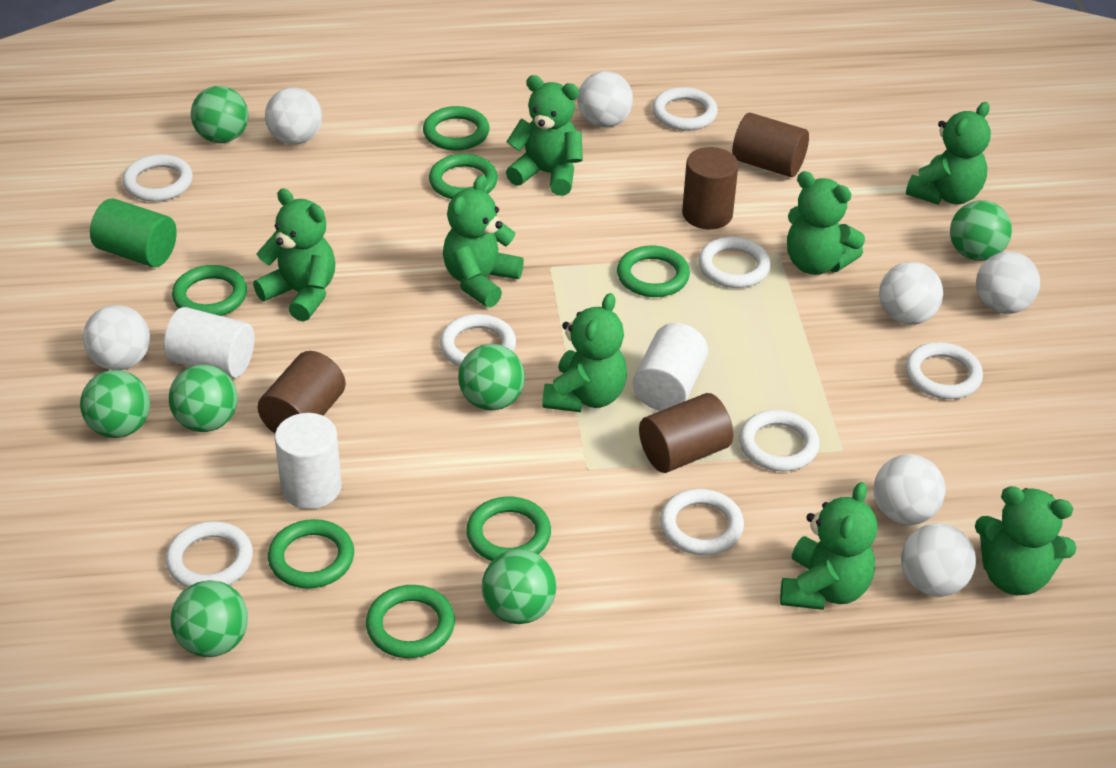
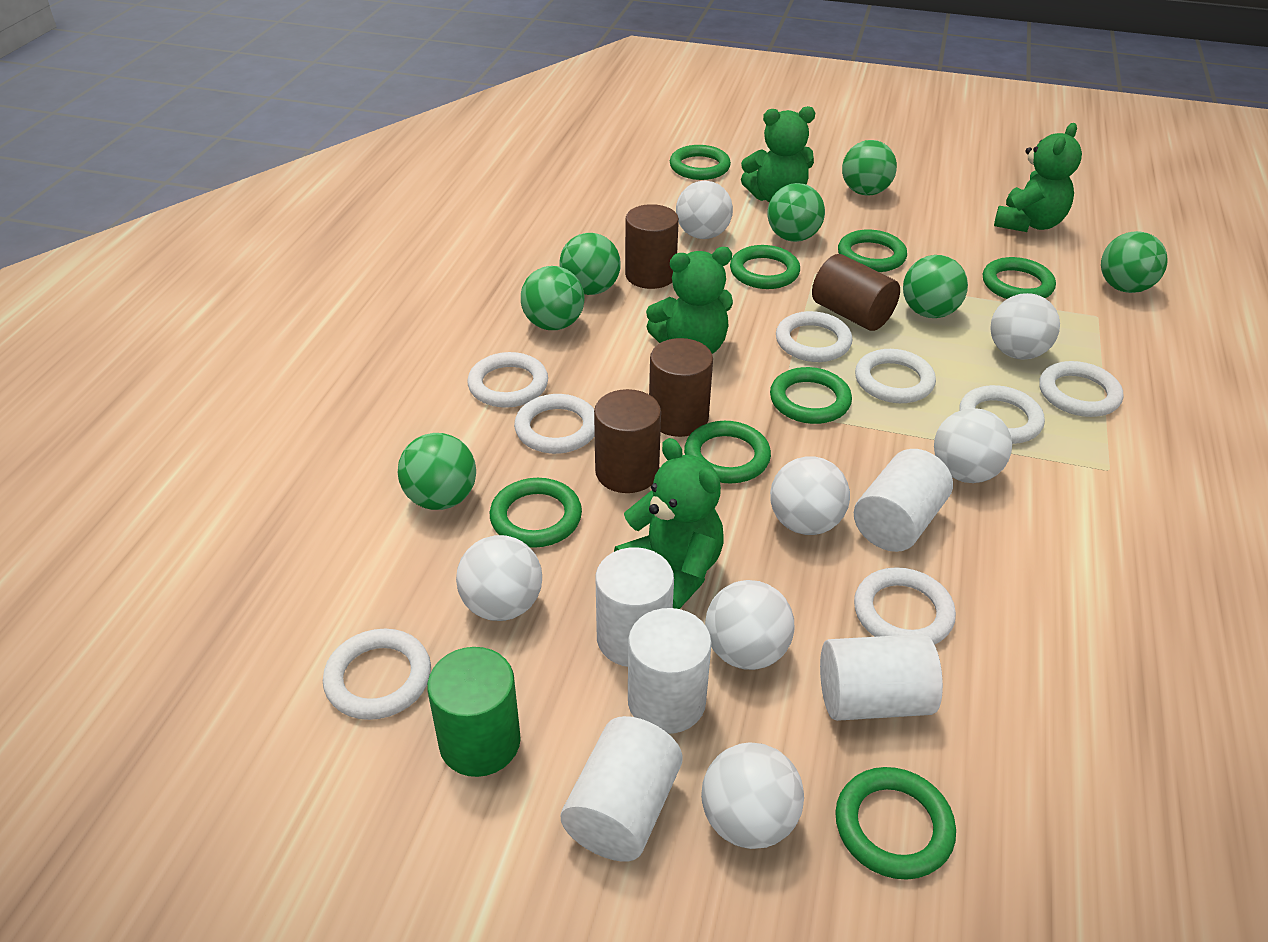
green ring: [172,265,247,316] [268,519,354,588] [366,585,455,658] [423,106,490,151] [429,154,498,199] [466,497,551,561] [617,246,690,297] = 7 -> [490,478,582,548] [670,145,731,180] [684,421,771,484] [730,245,800,289] [770,367,852,424] [835,767,956,880] [838,230,907,272] [983,257,1056,299] = 8
green teddy bear: [253,189,336,322] [443,175,524,308] [506,75,583,196] [542,293,627,412] [780,482,877,610] [787,171,865,275] [906,102,991,205] [975,486,1077,595] = 8 -> [614,438,723,609] [646,247,733,354] [741,106,815,203] [994,123,1082,232] = 4
white cylinder: [164,307,254,378] [275,413,341,509] [633,323,708,411] = 3 -> [561,716,683,862] [595,547,674,667] [628,608,712,734] [820,634,943,721] [854,449,953,552] = 5

